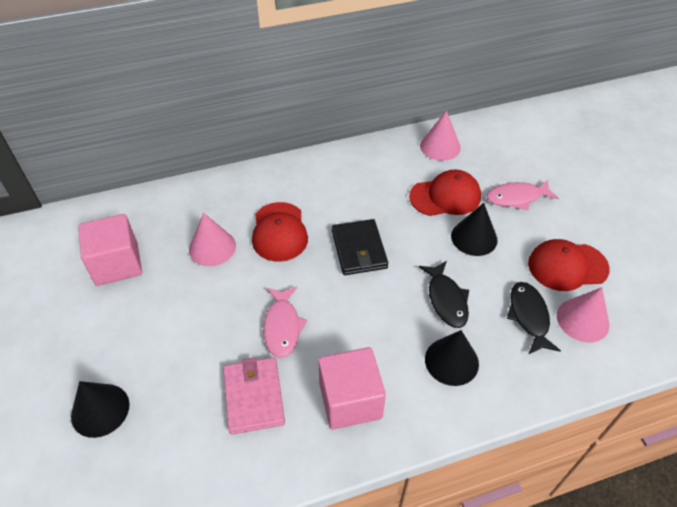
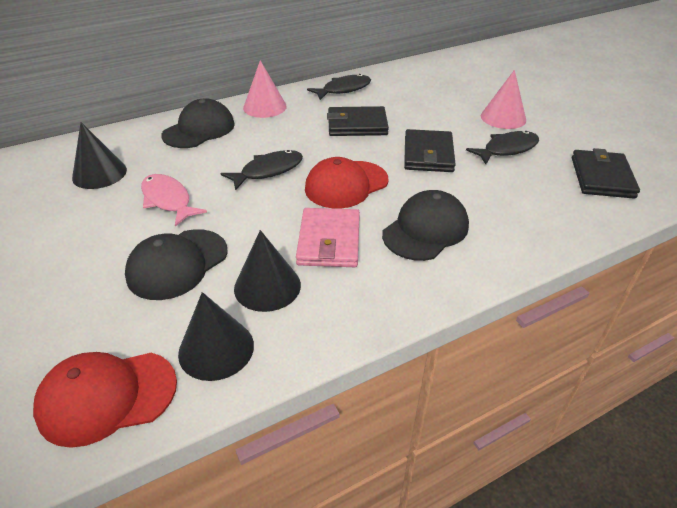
black cap: none = 0 -> [125,229,228,300] [161,98,235,148] [382,190,469,261] = 3
black fish: [419,261,469,328] [507,282,561,354] = 2 -> [221,150,303,191] [307,74,371,100] [466,131,539,164] = 3
black wallet: [332,219,388,275] = 1 -> [327,106,389,136] [404,129,456,172] [572,148,640,199] = 3
pink cone: [189,213,236,266] [420,111,461,161] [557,287,609,342] = 3 -> [243,60,287,118] [481,70,526,129] = 2
pink cube: [78,214,142,286] [318,347,386,430] = 2 -> none = 0
pink fish: [263,287,307,358] [487,180,559,210] = 2 -> [141,174,207,227] = 1
red cap: [252,202,308,262] [409,170,481,216] [528,239,610,291] = 3 -> [33,352,177,448] [305,157,388,209] = 2

